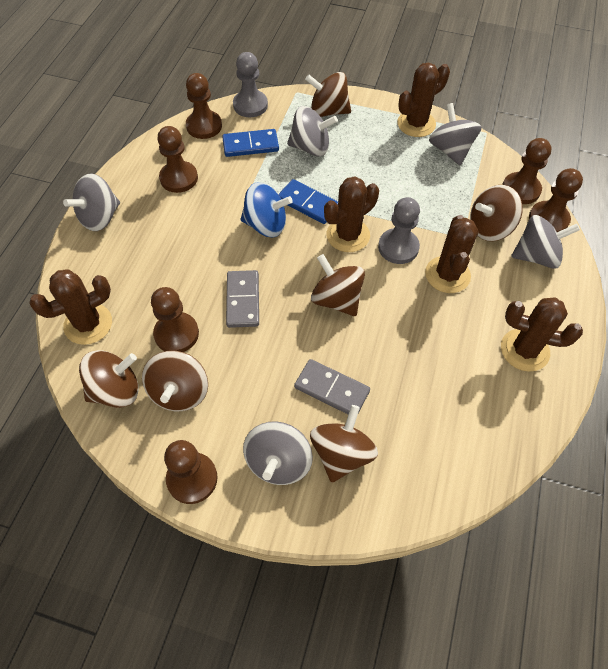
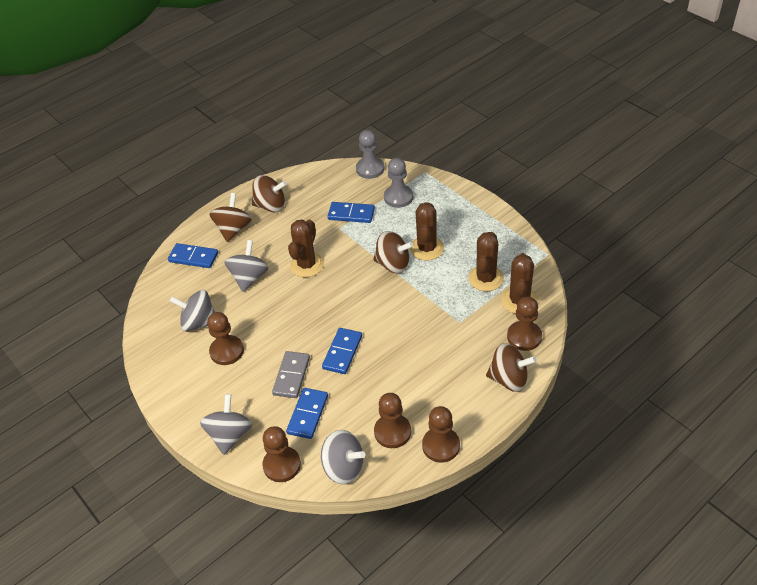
blue domino: [222,129,279,157] [278,179,338,224] = 2 -> [168,243,218,268] [286,388,328,439] [322,328,362,374] [327,202,375,223] = 4
blue spinning top: [241,182,293,237] = 1 -> none = 0
brown cactus: [29,269,112,345] [324,176,379,252] [397,63,450,137] [425,215,479,293] [501,297,583,372] = 5 -> [288,219,324,277] [410,202,444,261] [468,232,504,291] [501,253,538,314] = 4
brown pawn: [151,287,199,352] [157,126,198,193] [164,440,218,504] [186,73,222,139] [502,138,551,204] [529,168,583,232] = 6 -> [207,312,244,365] [262,426,301,482] [374,393,411,448] [422,406,460,463] [507,297,542,351] = 5
brown spinning top: [79,350,139,408] [142,351,208,411] [305,72,351,117] [310,405,378,483] [311,254,365,316] [470,185,523,241] = 6 -> [209,193,252,242] [252,175,287,212] [373,231,414,273] [486,343,537,392] = 4
grey domino: [226,270,259,328] [294,359,370,414] = 2 -> [272,351,310,398] = 1
grey spinning top: [63,174,120,231] [243,421,313,485] [287,106,338,156] [429,103,482,166] [511,215,580,269] = 5 -> [170,290,215,332] [200,394,252,455] [225,240,269,292] [321,430,365,484] = 4

